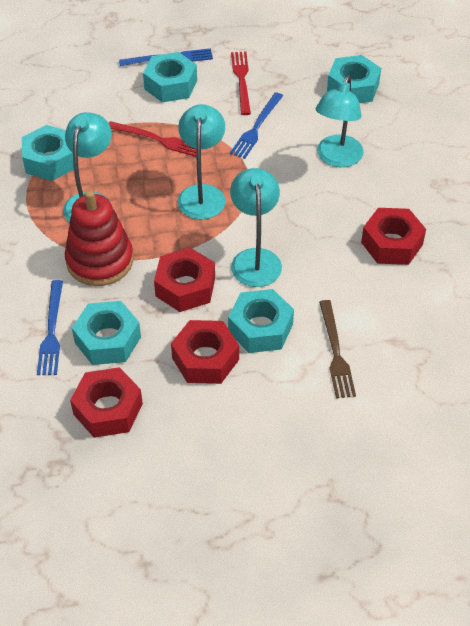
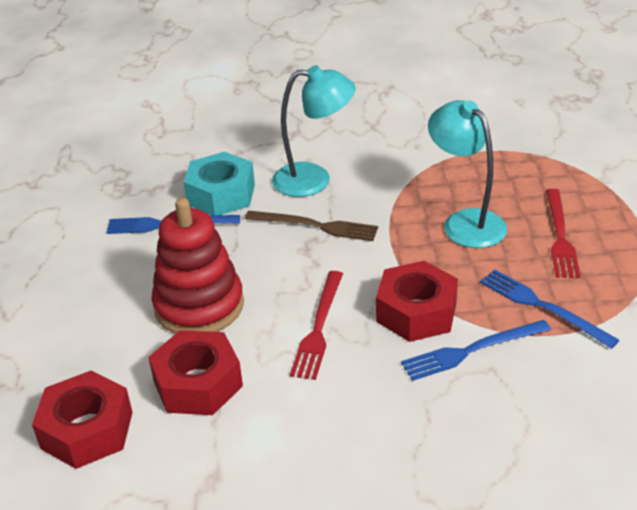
red nut: [70,367,143,438] [154,248,215,312] [171,320,239,384] [361,208,426,265] = 4 -> [32,371,133,469] [148,330,243,415] [376,261,458,342] = 3
turquoise lamp: [63,112,112,222] [177,104,226,220] [230,168,282,287] [316,75,364,167] = 4 -> [272,65,355,197] [428,100,507,248] = 2
turquoise nut: [22,125,74,181] [72,301,141,365] [143,52,197,102] [228,289,294,353] [327,55,381,103] = 5 -> [183,152,255,215] = 1

